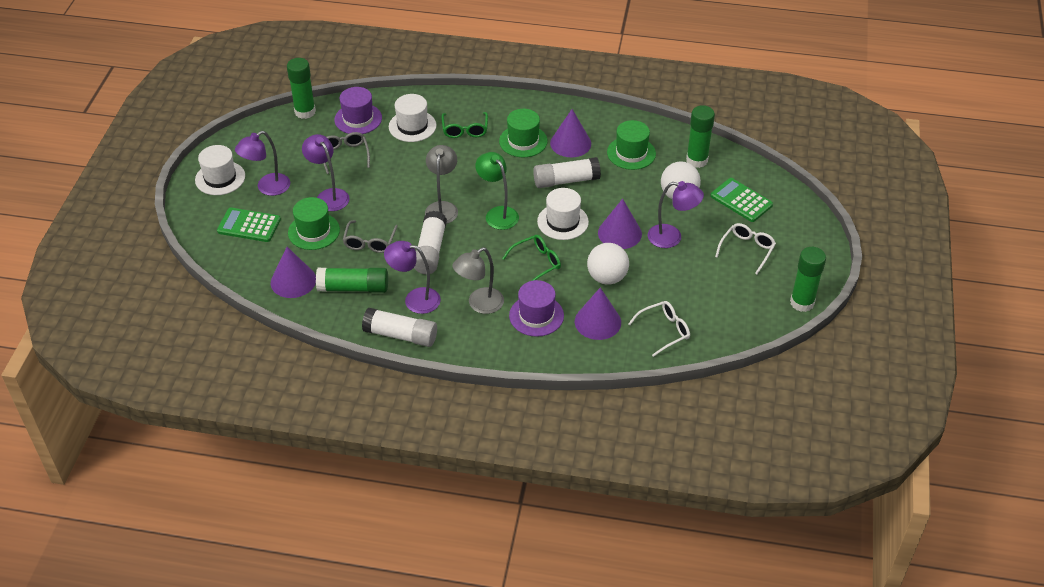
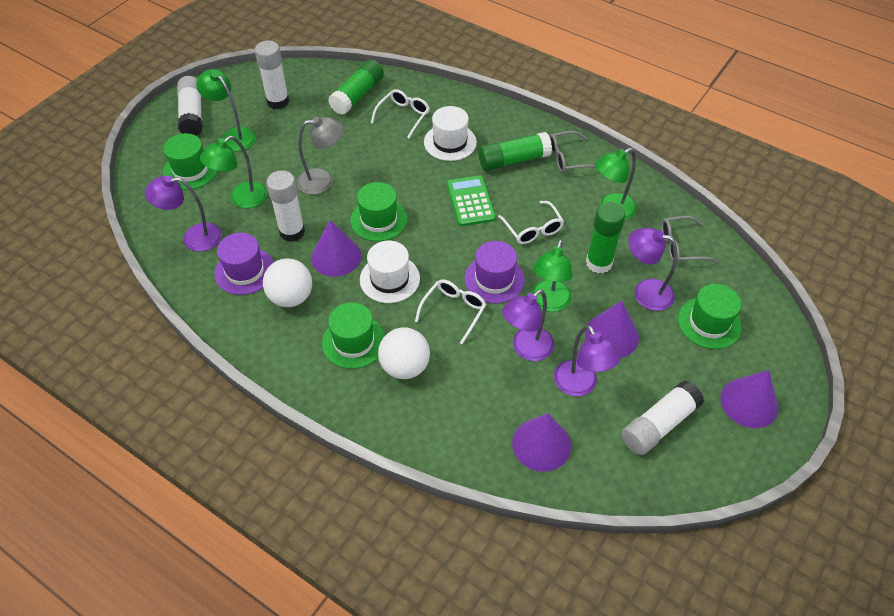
green calculator: [217,207,281,242] [710,178,773,222] = 2 -> [447,175,496,226] = 1
green glasses: [442,112,488,138] [502,235,561,281] = 2 -> none = 0
green glue stick: [287,58,316,119] [316,268,388,293] [686,105,715,168] [790,247,826,312] = 4 -> [328,60,384,115] [479,132,552,171] [586,202,626,273] = 3
green hat: [288,197,340,250] [499,109,548,157] [607,120,656,170] = 3 -> [163,133,218,190] [322,302,385,369] [350,182,408,241] [678,284,742,349] = 4
green lamp: [475,152,519,230] = 1 -> [196,69,256,151] [200,136,267,208] [532,239,573,312] [595,148,637,220] = 4
grey lamp: [425,145,458,224] [452,247,504,314] = 2 -> [297,117,343,195] = 1
white glasses: [628,301,690,357] [715,223,776,274] = 2 -> [371,89,430,138] [415,279,486,344] [498,201,564,244] = 3
white glue stick: [362,308,437,347] [414,211,447,274] [533,157,601,188] = 3 -> [177,76,202,136] [255,41,289,109] [266,170,305,242] [621,381,704,455] = 4
white hat: [195,145,245,195] [389,94,437,142] [537,188,589,240] = 3 -> [360,241,420,303] [424,106,477,161] = 2

